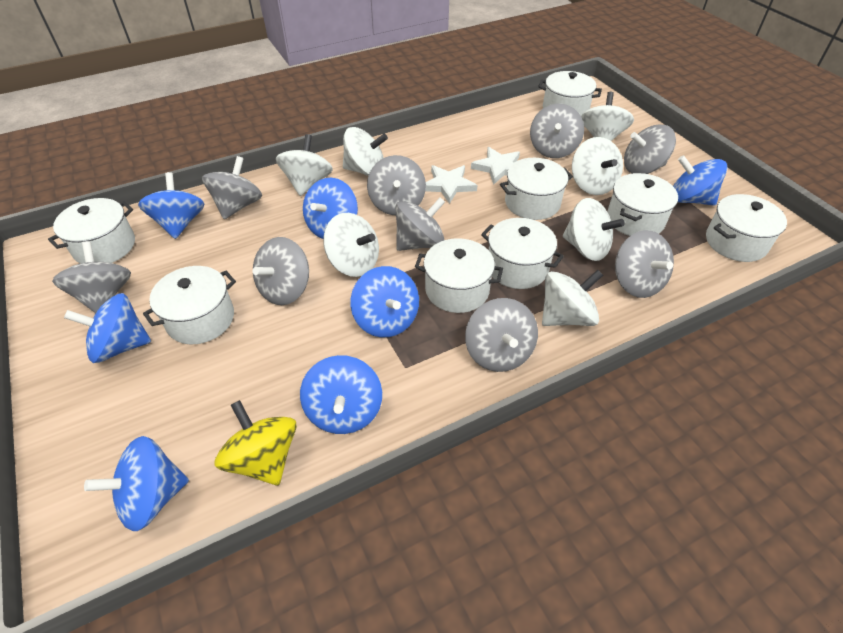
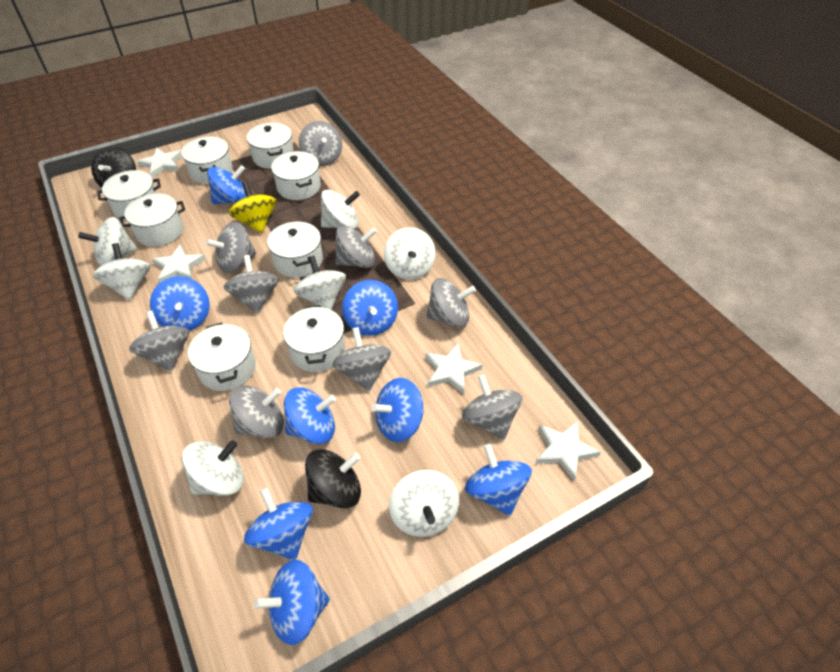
black spinning top: none = 0 -> [91,146,136,188] [305,449,361,508] = 2
blue spinning top: [64,293,151,363] [84,436,189,531] [138,172,204,239] [300,355,382,434] [303,178,358,239] [351,266,419,337] [673,155,727,206] = 7 -> [150,276,210,331] [207,165,246,204] [244,487,313,560] [254,560,330,645] [284,388,336,444] [342,280,398,336] [372,378,424,442] [465,444,532,516] = 8
white star: [426,165,477,204] [471,147,520,185] = 2 -> [137,148,182,178] [152,245,206,283] [425,343,483,394] [536,421,601,481] = 4

